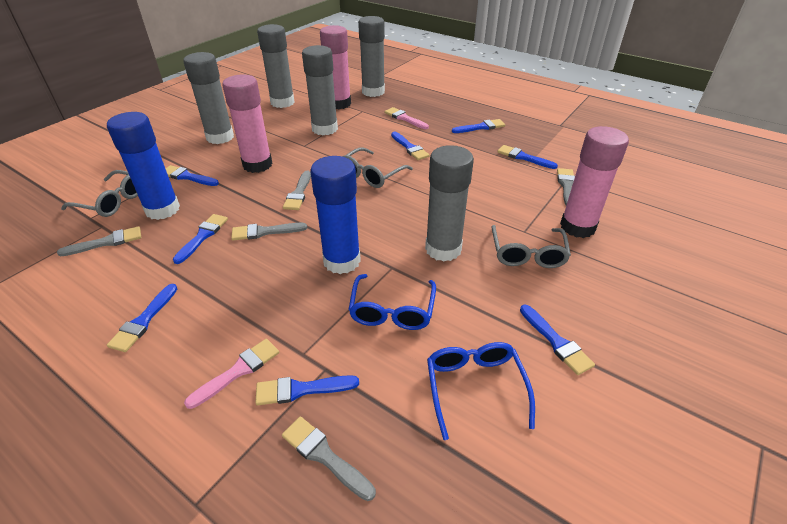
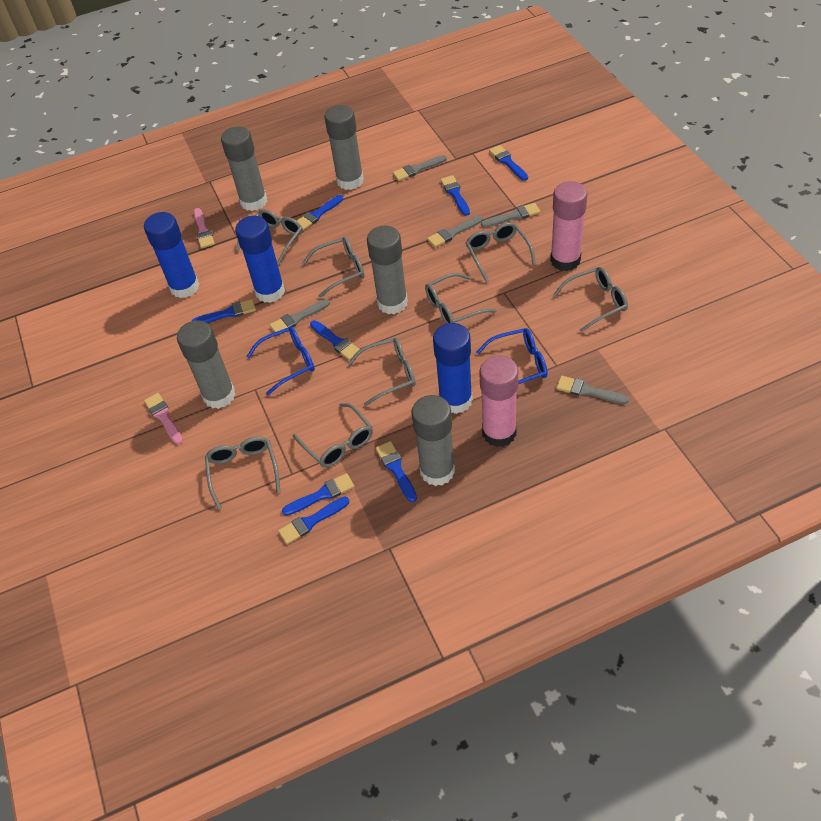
blue glue stick: [107,112,180,220] [310,156,361,274] = 2 -> [144,212,200,298] [235,216,285,303] [433,323,473,414] = 3
grey glasses: [61,170,138,217] [343,147,413,188] [492,225,571,268] = 3 -> [205,437,280,509] [236,209,303,266] [293,403,373,468] [302,237,364,298] [348,338,416,406] [425,273,497,324] [466,222,536,282] [553,267,628,332] = 8
pink glue stick: [222,75,272,173] [320,25,351,109] [560,126,629,238] = 3 -> [480,356,518,447] [550,181,587,271] = 2

